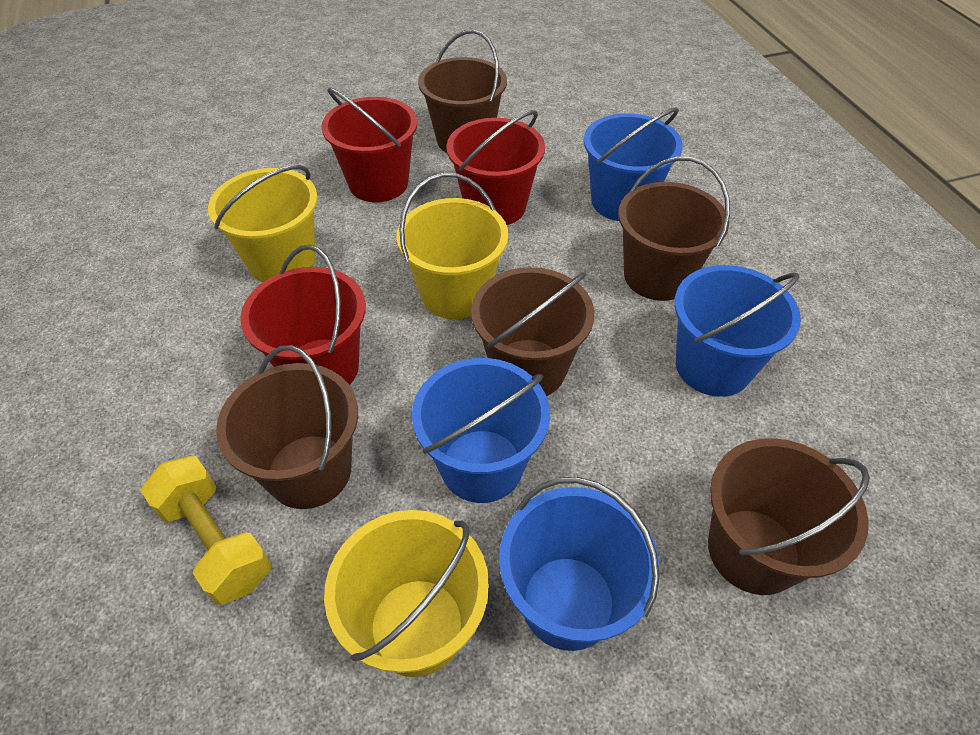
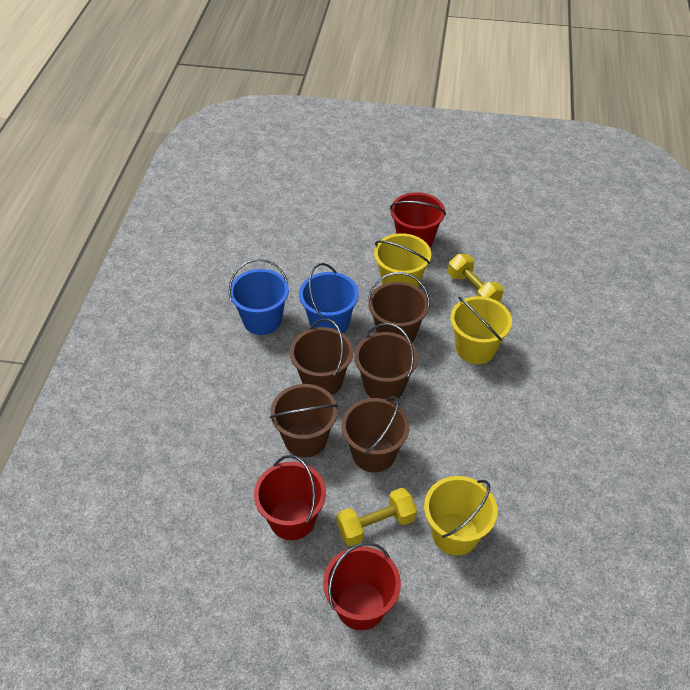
blue bucket: [412,358,550,503] [499,477,660,651] [584,108,683,221] [674,265,801,397] = 4 -> [228,259,289,335] [299,263,359,333] = 2
yellow dumbbell: [141,456,271,605] = 1 -> [337,488,417,546] [448,254,504,302] = 2

